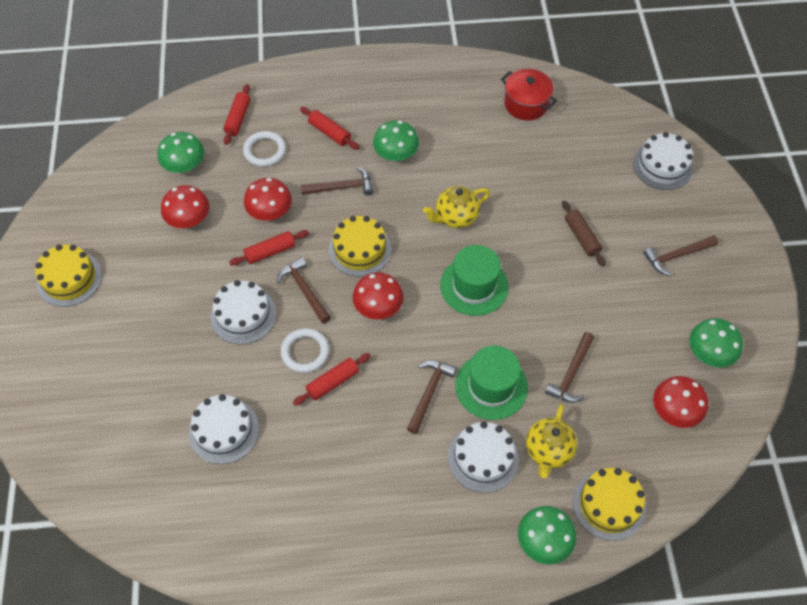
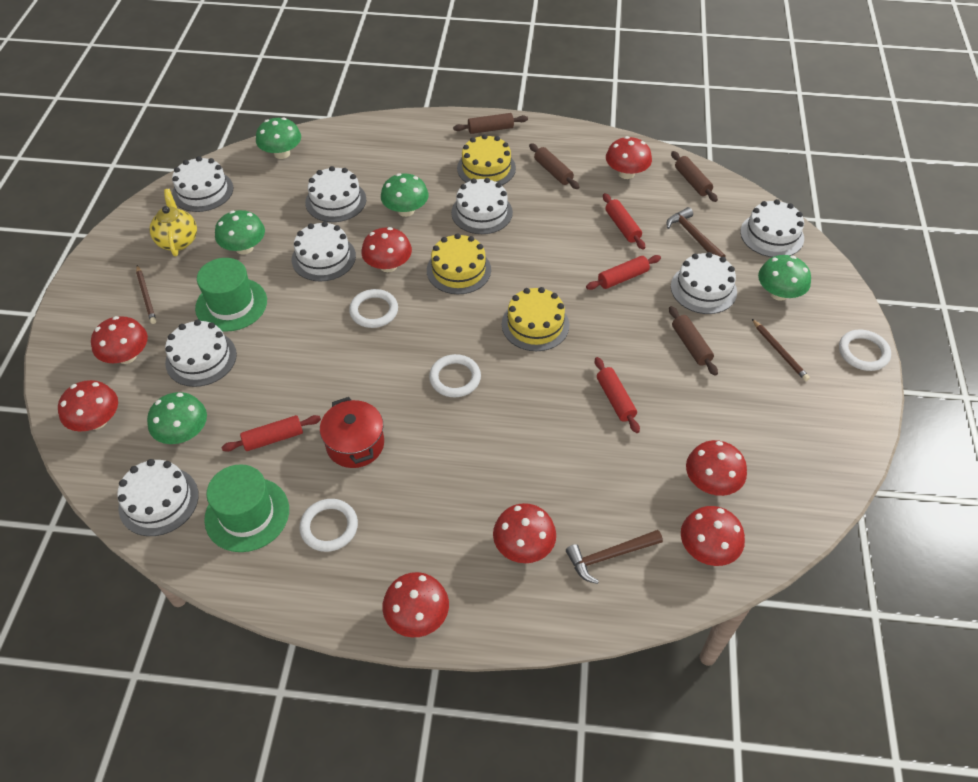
brown hammer: [277,257,331,324] [301,167,374,196] [407,360,457,434] [545,332,594,403] [643,236,718,276] = 5 -> [566,530,663,584] [667,207,726,257] = 2
brown pencil: none = 0 -> [136,265,156,324] [752,319,810,381] = 2
brown rolling pin: [562,200,606,267] = 1 -> [453,113,528,134] [529,143,579,189] [669,306,718,376] [671,151,718,202] = 4
green mushroom: [158,132,204,173] [373,120,419,161] [518,506,577,564] [689,318,743,367] = 4 -> [147,392,207,444] [215,210,265,255] [256,117,301,159] [381,173,428,217] [758,255,811,301] = 5
red mushroom: [161,185,209,228] [244,178,292,221] [353,272,404,319] [653,376,708,428] = 4 -> [58,380,118,432] [91,316,148,364] [361,227,412,272] [382,572,449,637] [493,503,556,563] [606,136,652,179] [681,506,745,566] [686,440,747,496] = 8
white cake: [189,394,259,464] [211,280,276,345] [448,421,519,493] [633,132,693,190] = 4 -> [117,459,199,536] [165,320,237,387] [172,156,233,212] [292,221,356,281] [305,166,366,222] [451,178,513,234] [671,252,737,314] [740,199,804,257] = 8
white ring: [243,131,286,167] [280,328,329,373] = 2 -> [299,499,358,552] [349,289,398,328] [429,354,481,397] [839,329,891,371] = 4
yellow teapot: [423,186,490,228] [526,404,578,479] = 2 -> [149,189,197,256] = 1

